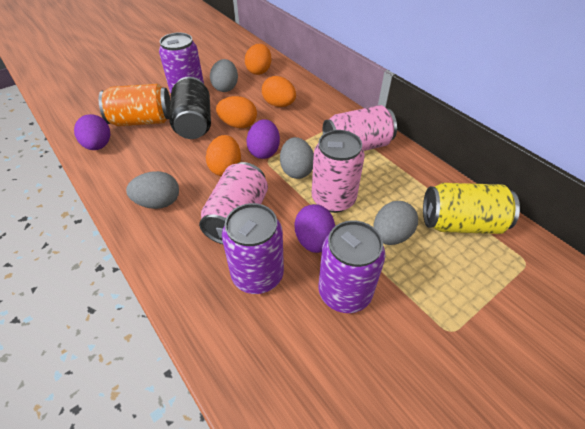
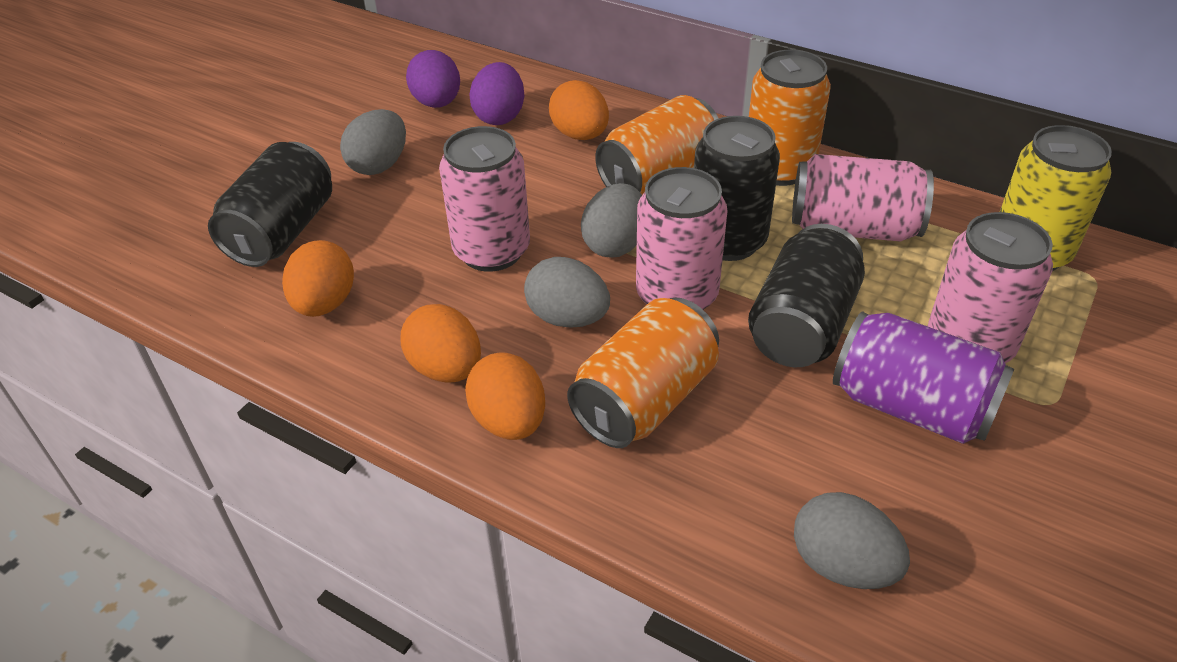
black can: [170,77,211,139] = 1 -> [208,142,332,267] [694,116,780,261] [748,224,865,367] = 3
orange can: [99,84,171,127] = 1 -> [567,298,719,448] [595,95,719,195] [749,50,831,186] = 3
pink can: [199,162,268,244] [312,130,365,213] [323,105,397,151] = 3 -> [439,126,530,272] [636,167,728,310] [792,154,934,242] [928,212,1053,363] = 4
purple can: [159,33,204,93] [222,203,284,294] [319,220,385,313] = 3 -> [833,311,1014,444] = 1
purple egg: [74,114,110,150] [246,119,280,159] [295,204,335,253] = 3 -> [406,50,460,108] [469,62,524,125] = 2

